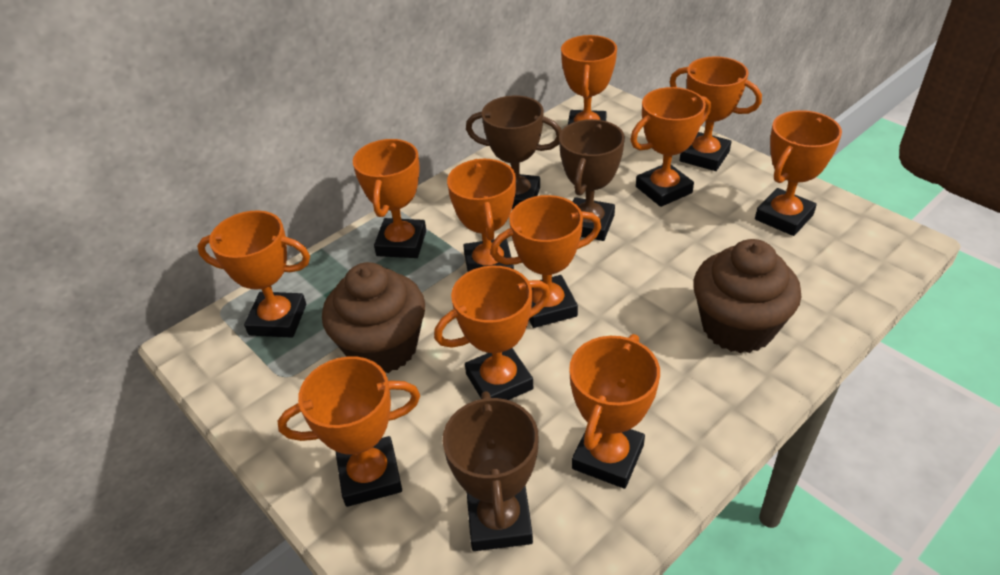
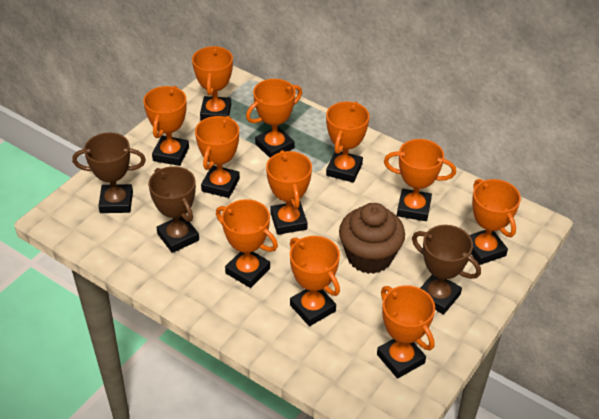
brown cupcake: [322,262,425,373] [693,239,801,353] = 2 -> [339,203,405,274] = 1

